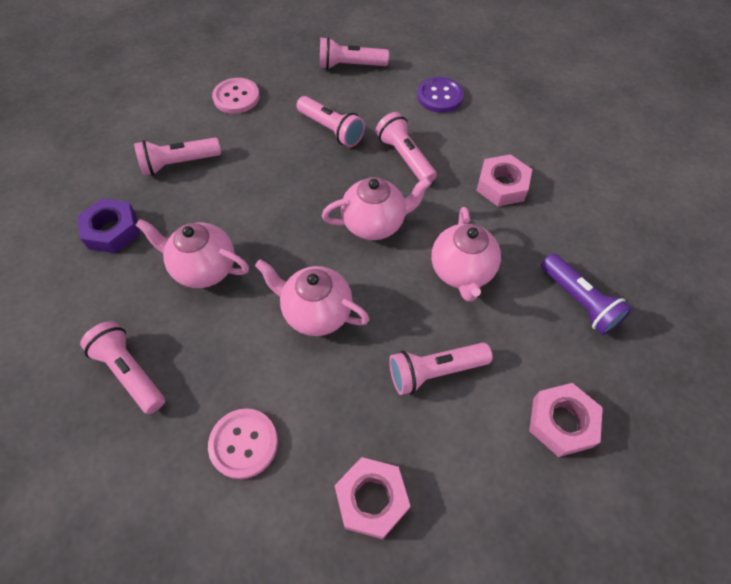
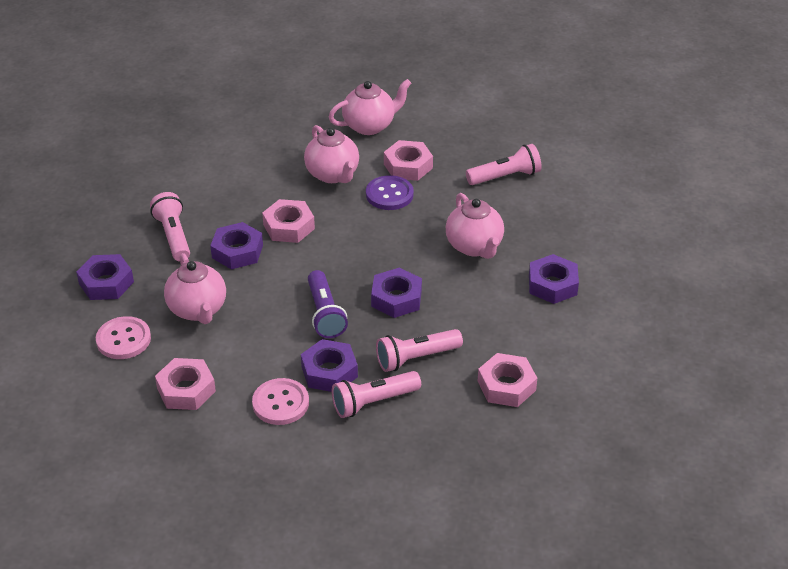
pink flashlight: [80,321,165,414] [134,138,221,176] [296,96,365,147] [319,37,389,70] [376,112,437,182] [389,343,493,395] = 6 -> [150,192,190,261] [332,371,421,418] [376,329,463,372] [466,144,542,185] = 4
pink nut: [334,457,410,539] [476,154,532,206] [529,383,603,457] = 3 -> [155,358,216,410] [262,199,315,243] [384,140,433,181] [478,353,537,407] = 4
purple nut: [77,198,140,253] = 1 -> [76,254,134,300] [210,222,263,269] [301,339,358,392] [371,267,422,318] [529,254,579,304] = 5

